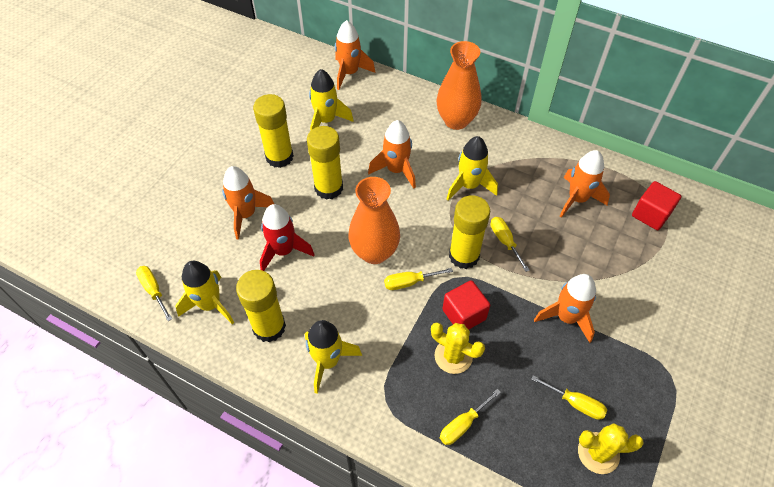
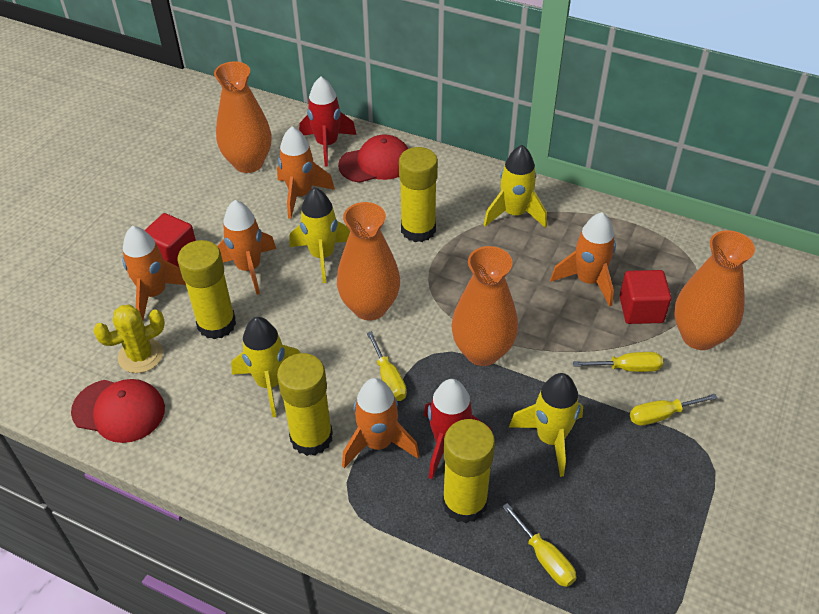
orange vase: [349,177,400,264] [436,41,481,130] = 2 -> [214,61,272,173] [337,202,400,320] [451,246,518,366] [674,230,755,350] = 4
red cap: none = 0 -> [71,379,165,443] [338,135,408,183] = 2
red rocket: [260,204,315,271] = 1 -> [299,76,356,167] [424,379,491,479] = 2
yellow cactus: [431,322,485,374] [578,423,644,474] = 2 -> [93,305,165,373] = 1
yellow screwdriver: [136,266,172,321] [384,268,453,290] [440,389,501,445] [491,217,529,272] [531,375,607,420] = 5 -> [367,331,407,401] [502,503,576,587] [573,352,663,372] [630,394,718,426] = 4

